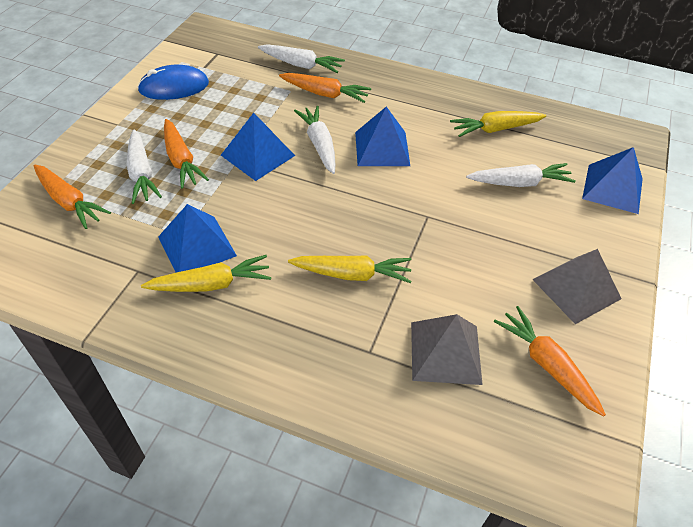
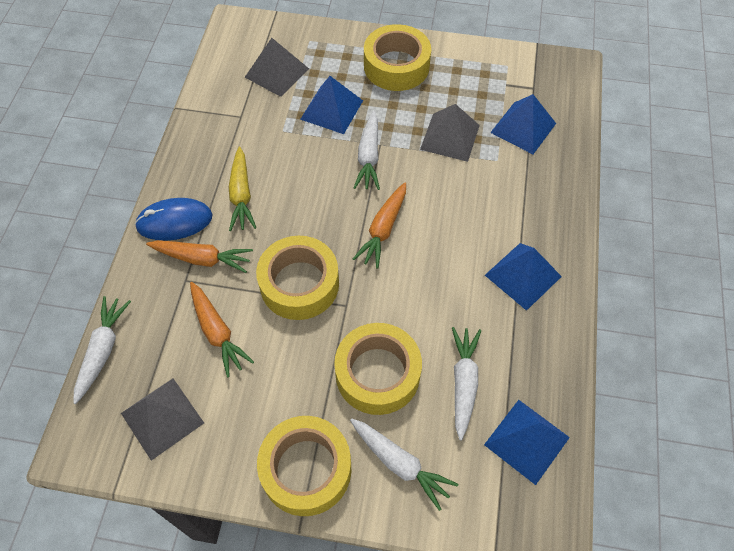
grey pyramid: [411,314,483,385] [532,249,621,324] = 2 -> [121,378,204,461] [245,38,309,97] [420,104,480,162] = 3
orange carrot: [33,165,111,229] [164,119,209,189] [279,73,371,103] [494,306,606,417] = 4 -> [146,240,253,273] [190,282,254,377] [353,182,406,269] = 3
yellow carrot: [141,255,271,292] [288,255,412,283] [450,111,546,137] = 3 -> [229,147,257,231] = 1
yellow tape: none = 0 -> [256,236,339,320] [257,416,351,516] [334,323,422,415] [364,24,431,91] = 4

